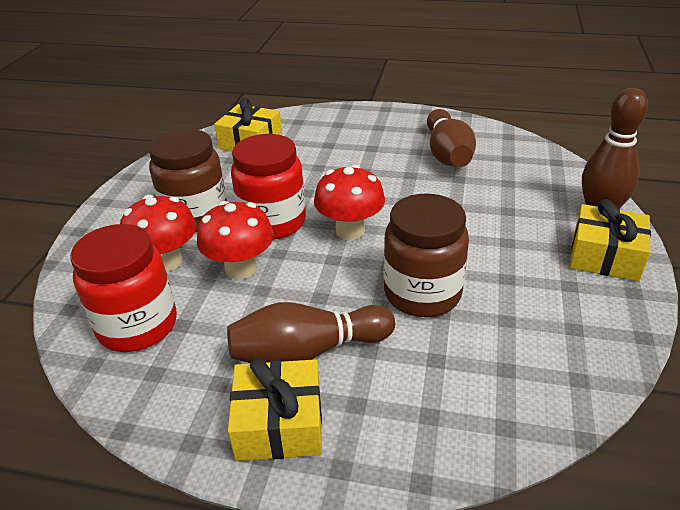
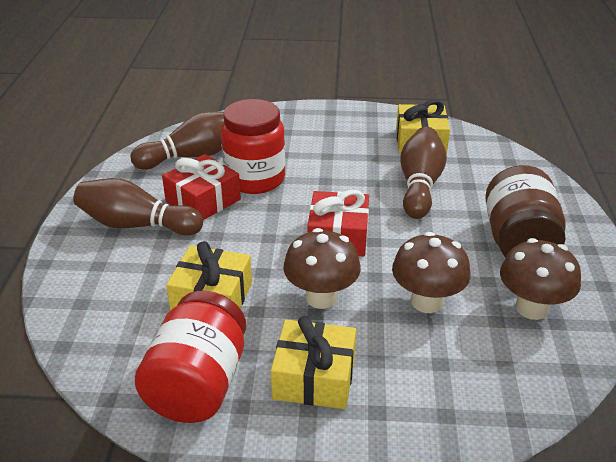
brown jar: [149,129,227,232] [383,193,469,317] = 2 -> [485,165,566,257] = 1
brown mushroom: none = 0 -> [283,228,361,309] [392,232,471,313] [500,238,581,320] = 3
red gift: none = 0 -> [162,154,241,220] [307,190,369,257] = 2
red mushroom: [120,195,197,272] [197,201,274,279] [314,165,385,240] = 3 -> none = 0

